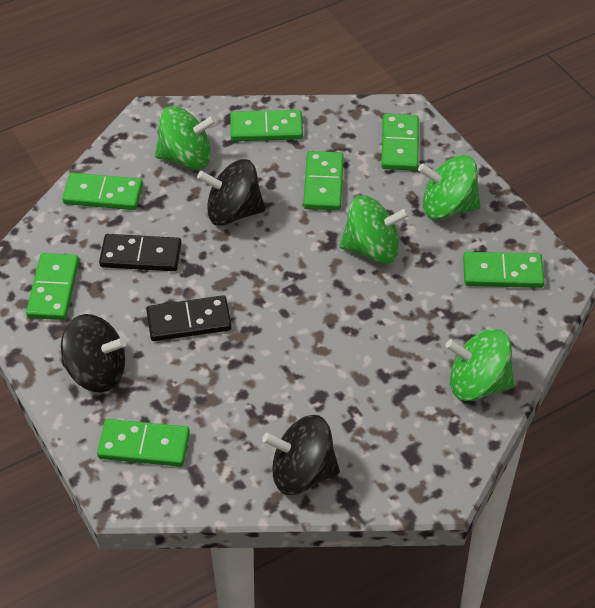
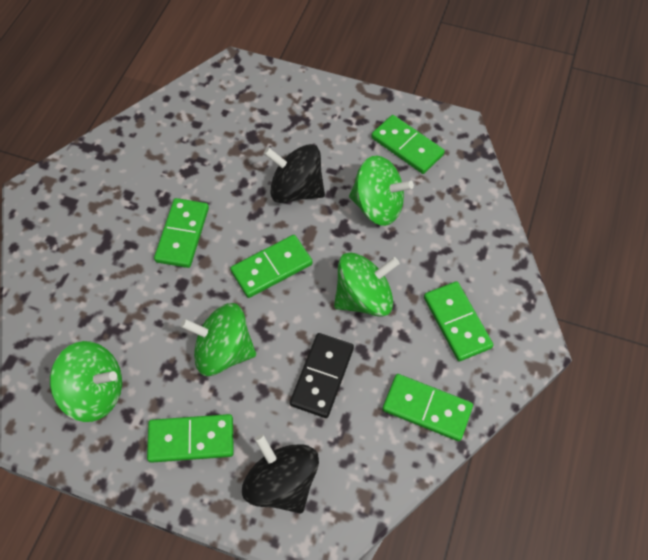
black domino: [99,234,182,271] [146,295,232,341] = 2 -> [290,333,354,418] = 1
black spinning top: [61,314,127,392] [197,159,265,226] [262,415,340,495] = 3 -> [242,434,319,513] [264,144,325,203] = 2
green domino: [26,253,79,320] [62,173,143,210] [97,419,190,467] [230,110,303,141] [303,151,344,210] [381,114,419,171] [463,252,545,288] = 7 -> [147,414,234,463] [154,198,209,268] [230,235,313,298] [371,115,445,174] [382,374,473,441] [424,281,493,361] = 6

